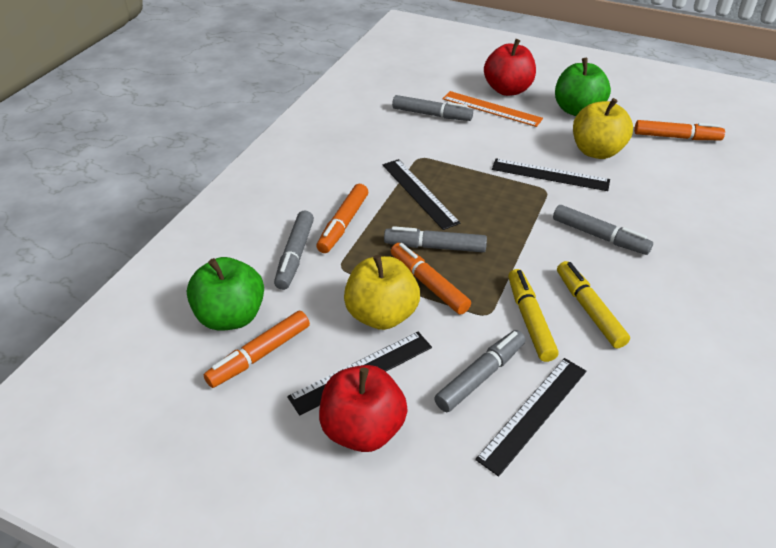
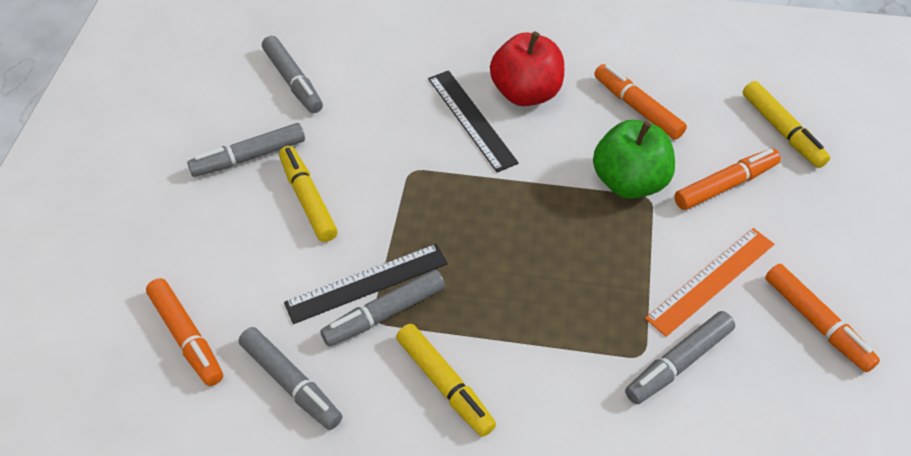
black ruler: [287,332,432,416] [383,159,460,230] [475,358,586,477] [492,159,610,191] = 4 -> [284,244,448,324] [428,70,519,172] = 2
green apple: [187,257,264,331] [555,58,611,116] = 2 -> [593,120,675,199] = 1
red apple: [319,365,408,452] [484,39,536,96] = 2 -> [490,32,564,106] = 1
yellow apple: [344,255,420,330] [573,98,633,159] = 2 -> none = 0
yellow marker: [508,269,558,362] [557,261,630,349] = 2 -> [279,146,338,242] [396,324,496,437] [743,81,830,168] = 3

